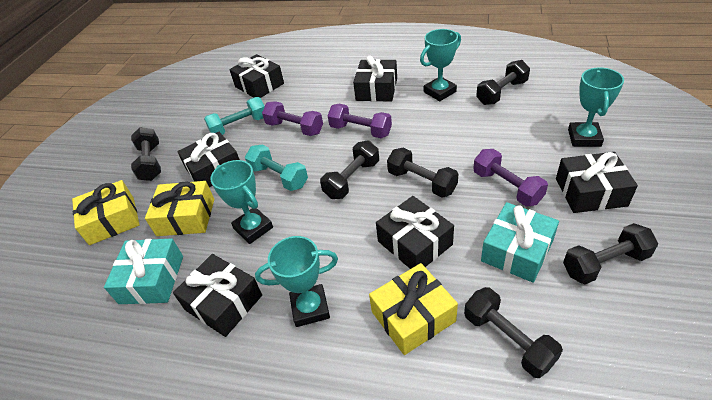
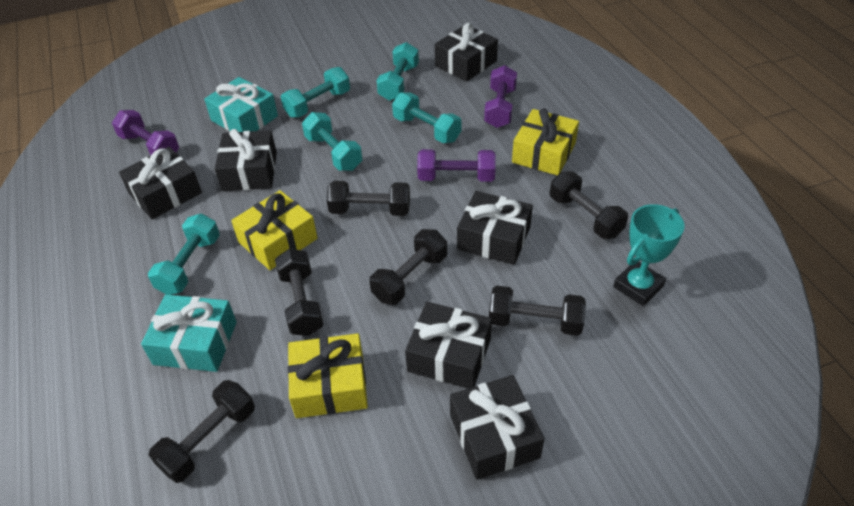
turquoise dumbbell: [204,97,265,135] [245,145,308,191] = 2 -> [148,213,220,295] [281,67,350,118] [302,112,362,171] [377,42,419,101] [392,92,462,143] = 5
turquoise trophy: [211,160,273,244] [255,236,338,327] [420,29,461,101] [568,67,624,147] = 4 -> [613,204,684,306] = 1

